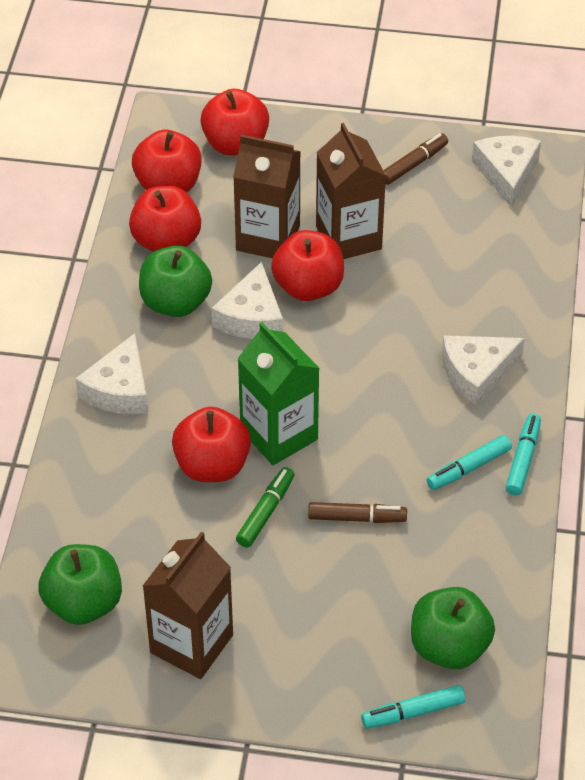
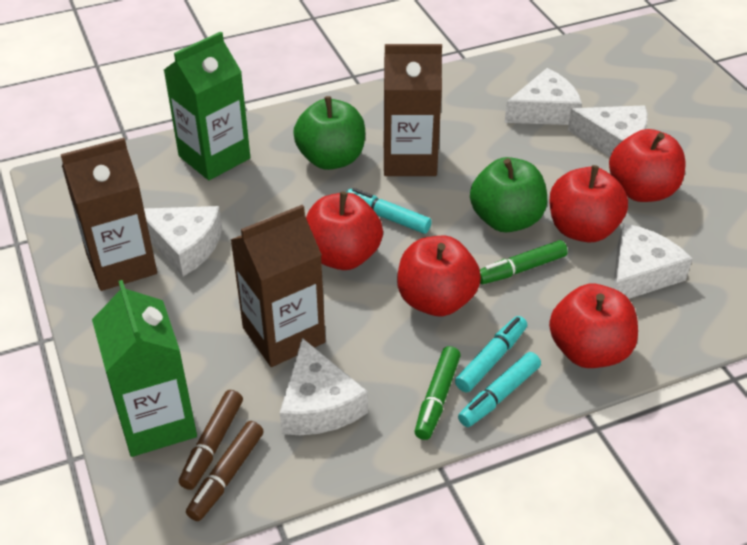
green apple: [39,544,122,625] [139,245,212,317] [411,587,495,669] = 3 -> [293,96,365,170] [470,157,547,232] = 2
green carton: [237,322,320,465] = 1 -> [92,280,197,457] [164,32,250,180] = 2
green marker: [236,467,294,548] = 1 -> [415,346,461,440] [480,240,568,284] = 2
white cheese: [75,333,148,414] [211,262,283,339] [442,335,525,406] [472,136,541,208] = 4 -> [144,206,222,276] [280,338,368,435] [505,68,582,125] [568,105,648,157] [613,223,693,299] = 5

